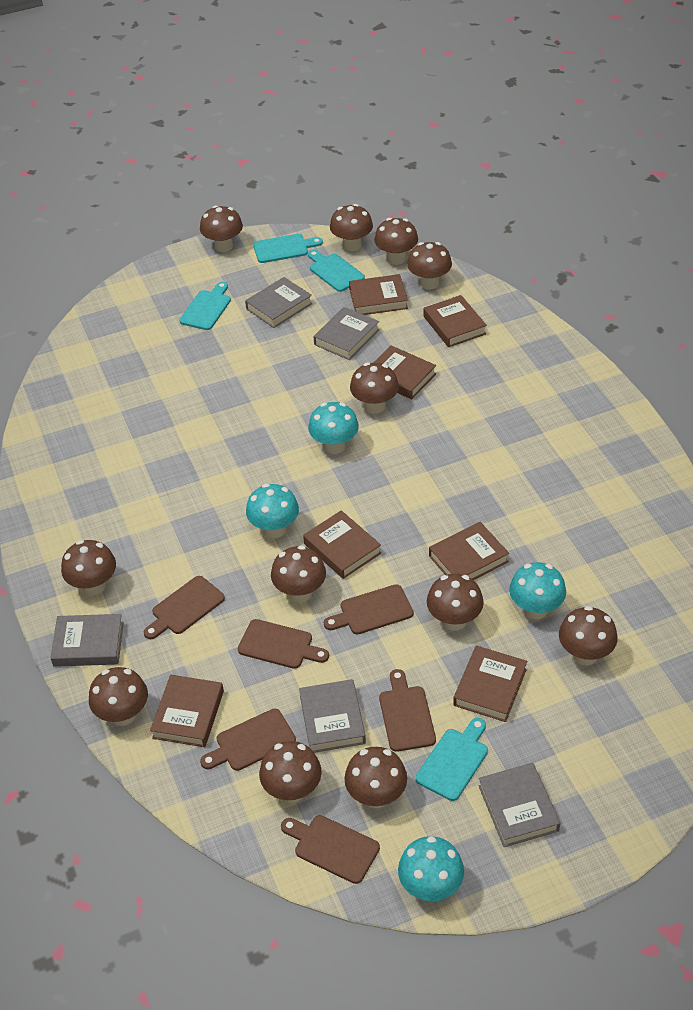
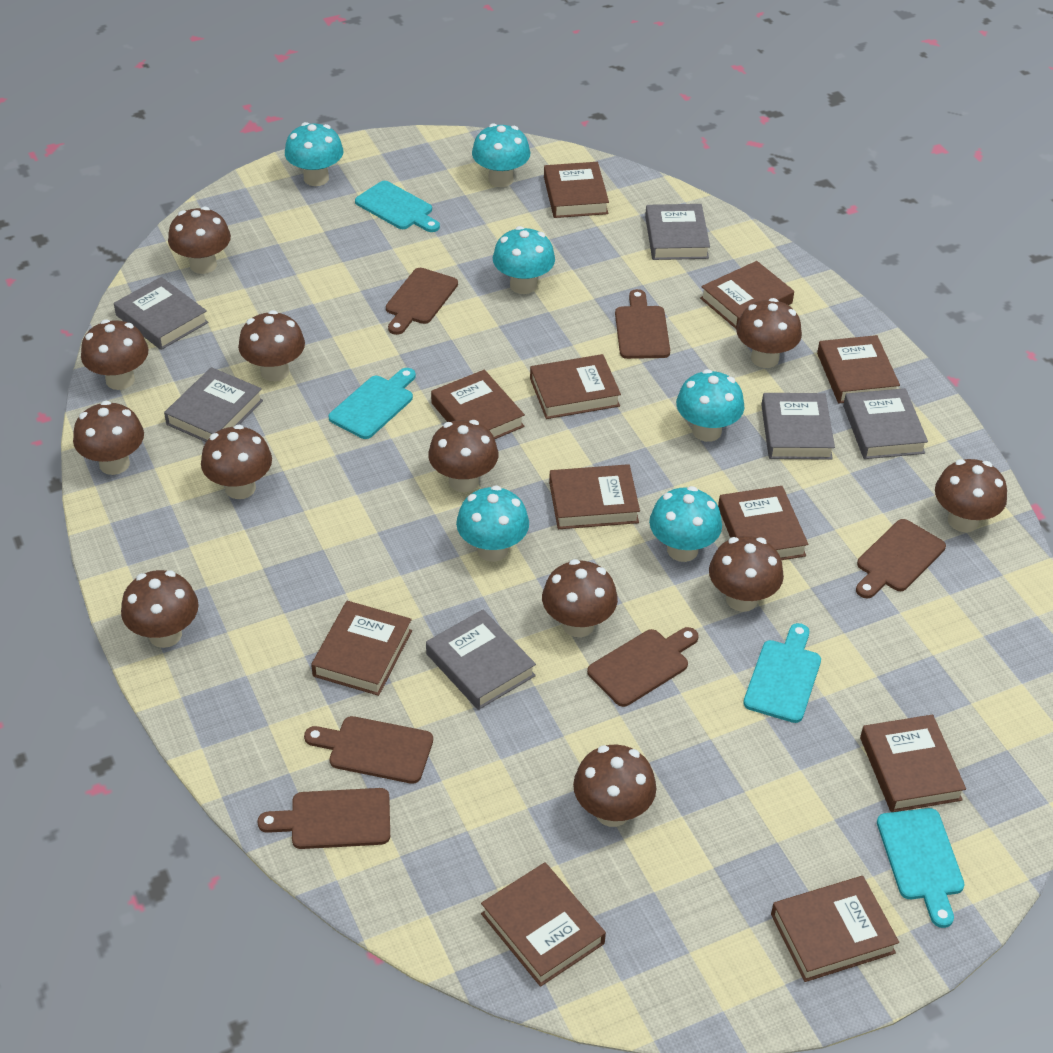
brown book: [150,675,224,747] [303,510,381,579] [349,274,408,315] [373,345,436,399] [424,295,487,347] [429,522,509,580] [453,646,527,722] = 7 -> [311,601,412,696] [431,370,525,439] [481,862,606,987] [530,354,621,419] [544,162,609,218] [549,464,640,529] [700,261,794,329] [718,486,808,560] [771,876,899,982] [817,335,900,403] [860,715,966,812] = 11
grey book: [50,614,124,667] [245,277,312,328] [299,679,366,753] [313,307,379,360] [479,763,560,847] = 5 -> [114,277,208,350] [164,367,263,442] [426,609,536,710] [645,204,710,260] [761,393,835,460] [843,388,928,459] = 6
turquoise mushroom: [246,484,299,538] [308,402,359,454] [398,836,464,901] [509,562,566,619] = 4 -> [285,122,343,186] [456,485,529,562] [472,123,530,187] [493,226,555,294] [649,486,722,562] [676,369,744,442] = 6

